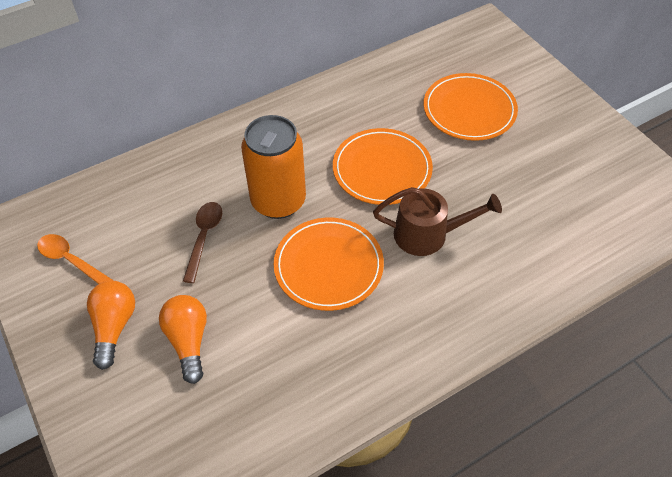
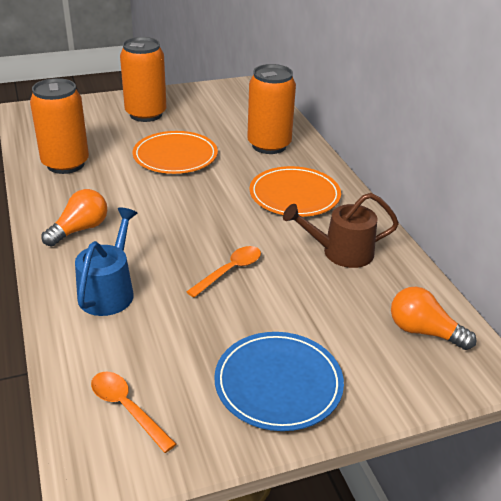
blue plate: none = 0 -> [214,332,344,431] = 1
blue watering can: none = 0 -> [75,207,137,316] = 1
brown spoon: [183,202,222,283] = 1 -> none = 0
orange can: [241,115,306,219] = 1 -> [30,78,89,174] [120,37,167,122] [247,64,296,154] = 3
orange plate: [273,218,384,311] [333,128,433,205] [423,73,518,141] = 3 -> [133,131,218,174] [249,166,341,217] = 2
orange spoon: [37,234,114,284] = 1 -> [91,372,176,453] [186,246,261,298] = 2

